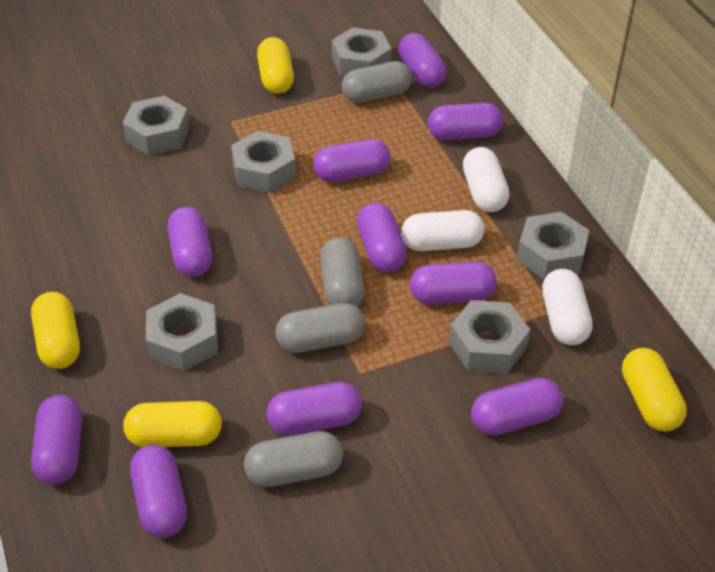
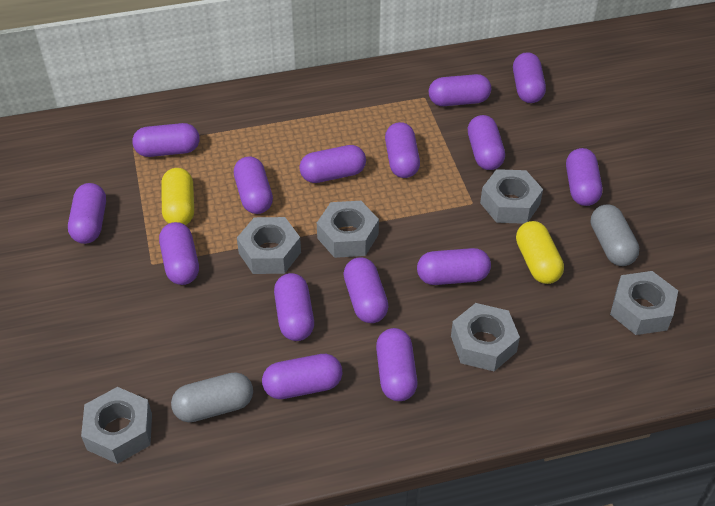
grey capsule: [244,431,343,487] [275,303,365,353] [320,238,364,307] [342,61,412,103] = 4 -> [171,372,253,422] [591,205,639,266] = 2
purple capsule: [31,395,82,485] [130,444,187,538] [168,207,212,277] [267,382,362,435] [313,139,390,182] [357,203,407,272] [398,33,446,88] [410,262,497,304] [428,103,503,140] [471,378,563,436] = 10 -> [68,183,106,244] [132,123,200,157] [159,222,199,285] [234,156,273,214] [262,354,342,399] [274,273,314,341] [299,145,366,183] [343,257,389,323] [376,328,418,401] [385,122,420,178] [417,248,491,285] [429,74,491,106] [468,115,505,170] [513,52,546,103] [566,148,602,206] = 15
white capsule: [401,210,484,251] [463,147,509,212] [542,269,592,345] = 3 -> none = 0
yellow capsule: [31,292,80,369] [123,401,222,447] [257,37,294,94] [622,348,687,432] = 4 -> [161,168,194,225] [516,221,564,284] = 2

